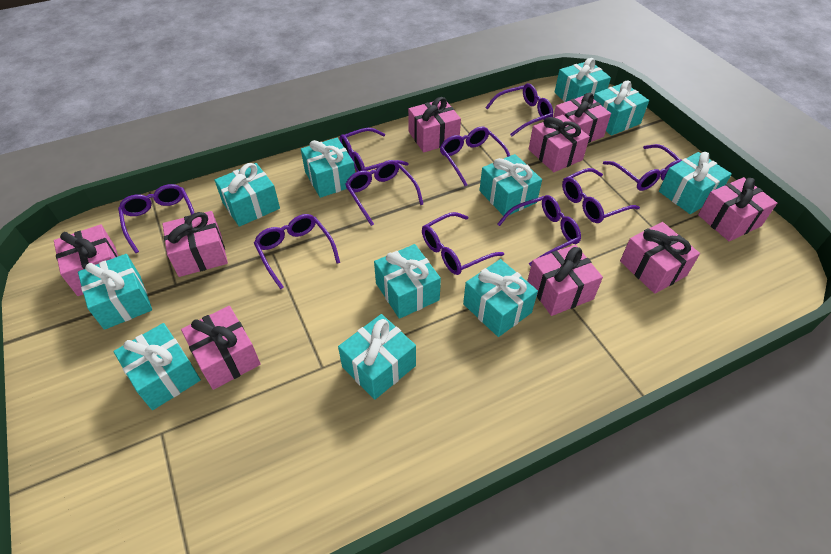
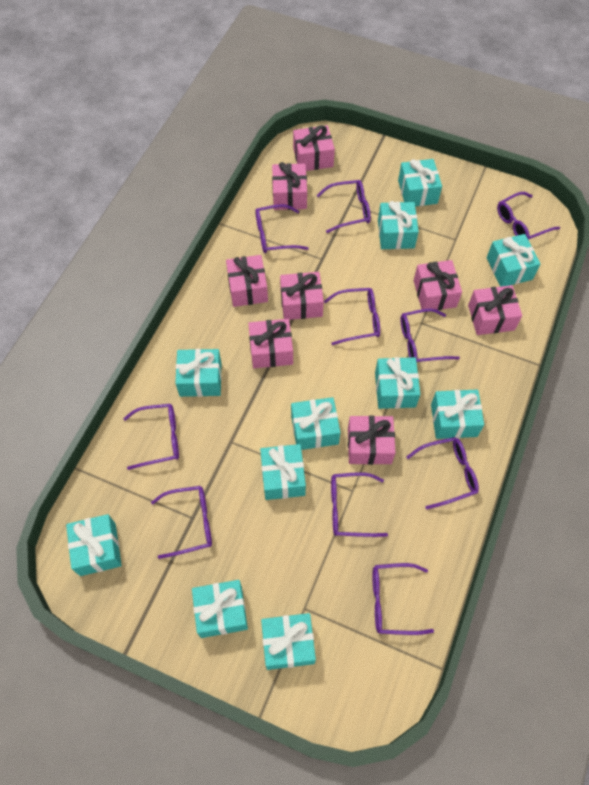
pink gift: [54,225,118,296] [163,211,228,277] [181,306,261,390] [408,97,461,153] [527,245,603,316] [529,115,590,172] [553,93,611,143] [620,222,700,294] [698,177,777,241] = 9 -> [226,255,268,307] [248,319,293,368] [272,162,307,210] [280,272,324,320] [293,125,335,171] [348,415,395,465] [414,260,462,310] [468,285,522,335] = 8

